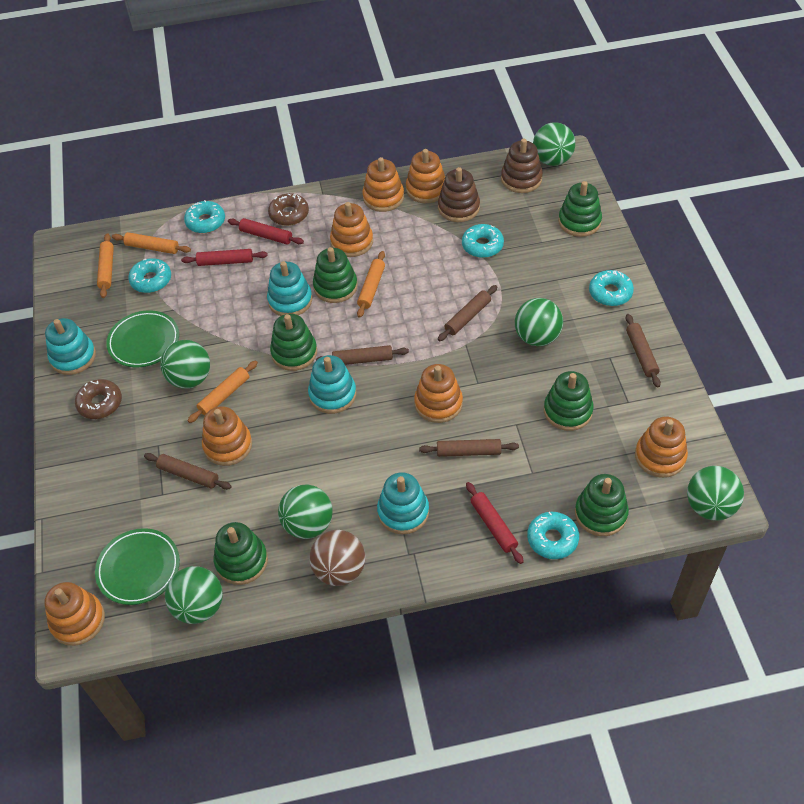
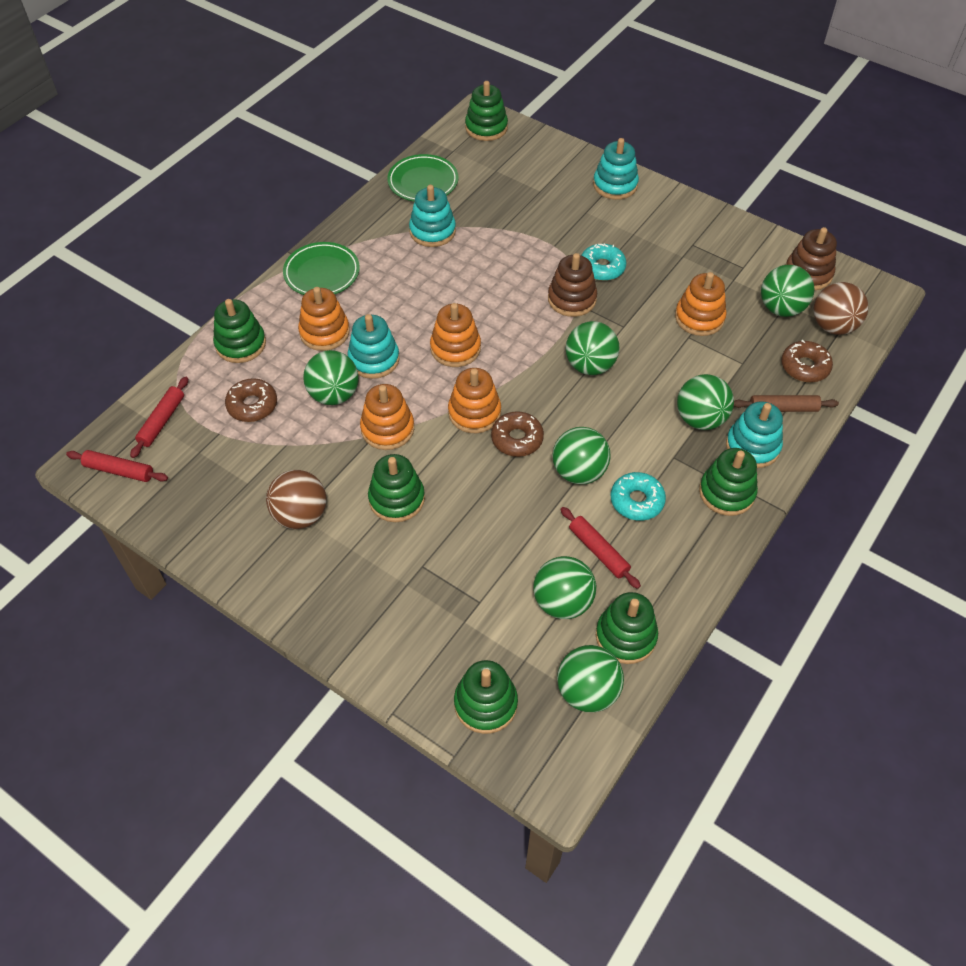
brown ball: [309,530,365,586] = 1 -> [266,470,327,529] [813,282,869,335] = 2
brown donut: [75,379,122,419] [268,193,309,226] = 2 -> [225,378,277,422] [491,411,544,457] [781,340,833,382] = 3
brown rolling pin: [144,453,231,490] [316,345,409,365] [419,439,519,457] [438,285,497,341] [625,314,661,388] = 5 -> [734,395,839,412] = 1
green ball: [160,340,210,389] [165,566,223,624] [278,484,333,539] [515,298,563,346] [533,122,575,166] [687,466,744,521] = 6 -> [303,350,359,405] [533,556,596,619] [553,427,611,484] [557,645,624,712] [566,321,620,375] [677,374,734,430] [761,265,815,317] = 7
orange rolling pin: [97,234,114,298] [112,232,191,254] [188,361,258,423] [357,251,385,318] = 4 -> none = 0
orange stacking toy: [44,582,105,646] [202,406,252,466] [330,202,373,257] [362,157,404,212] [406,149,445,203] [414,364,463,423] [635,417,688,478] = 7 -> [298,287,350,351] [360,384,414,450] [430,303,481,367] [448,368,501,433] [675,272,727,336] = 5
turquoise donut: [128,258,171,293] [184,200,225,233] [462,224,504,258] [527,512,579,559] [589,270,634,306] = 5 -> [581,243,626,281] [611,472,666,521] = 2

